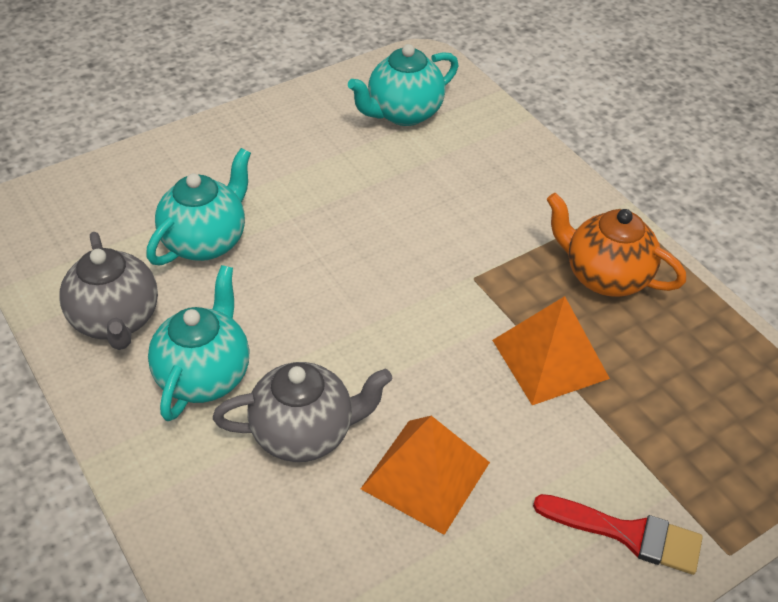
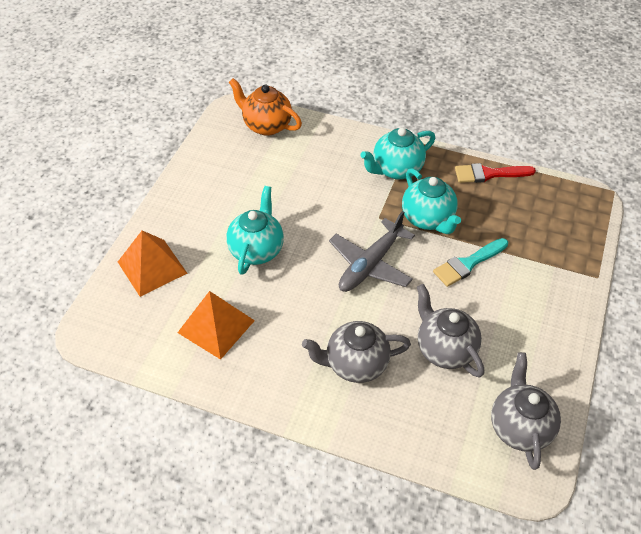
grey plane: none = 0 -> [329,211,415,292] = 1
grey teapot: [59,232,158,350] [213,362,393,462] = 2 -> [302,321,411,383] [417,284,484,378] [491,352,561,470] = 3
turquoise brush: none = 0 -> [433,238,508,287] = 1

